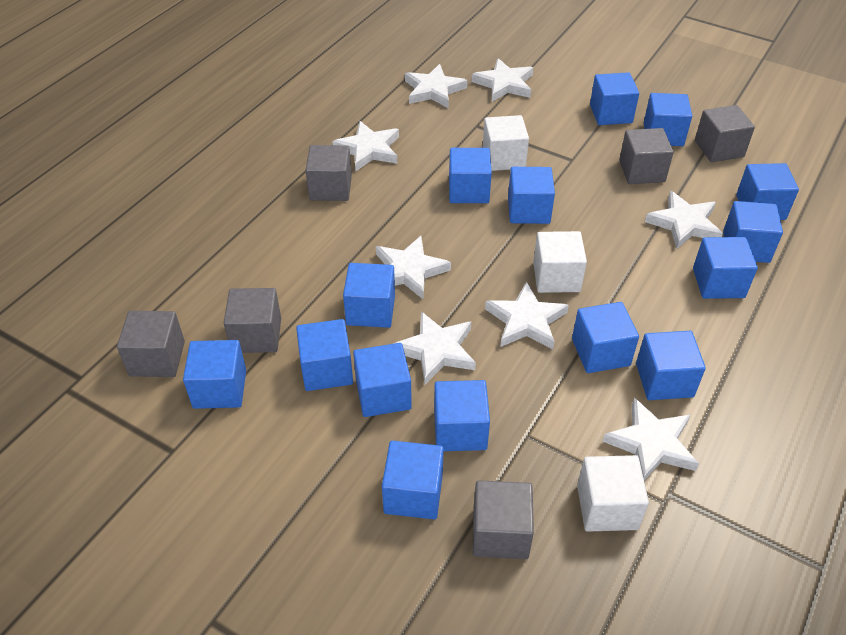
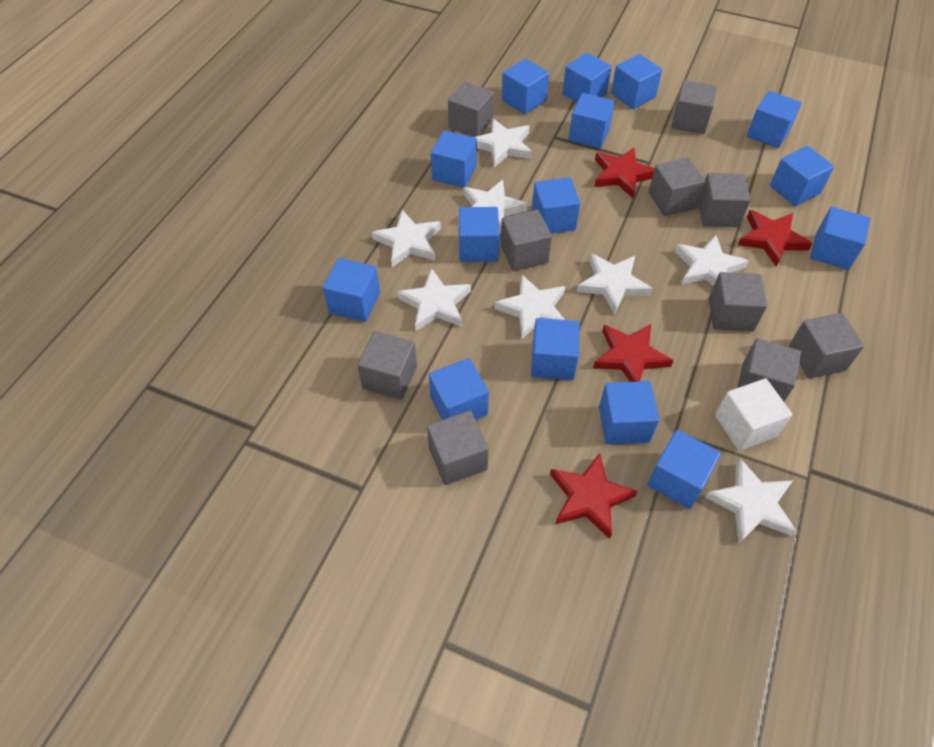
grey cube: [117,311,185,377] [224,288,281,353] [305,145,352,201] [473,480,534,559] [619,128,674,184] [695,105,755,162] = 6 -> [357,331,417,400] [427,411,489,485] [448,82,494,137] [500,210,552,271] [648,158,706,216] [671,80,717,134] [698,173,751,227] [709,272,767,331] [737,338,801,401] [789,313,864,379] = 10
red star: none = 0 -> [550,453,638,539] [593,324,674,382] [594,147,655,198] [738,210,813,266] = 4
white cube: [483,115,529,171] [533,231,587,293] [577,455,649,532] = 3 -> [715,378,792,451] = 1

